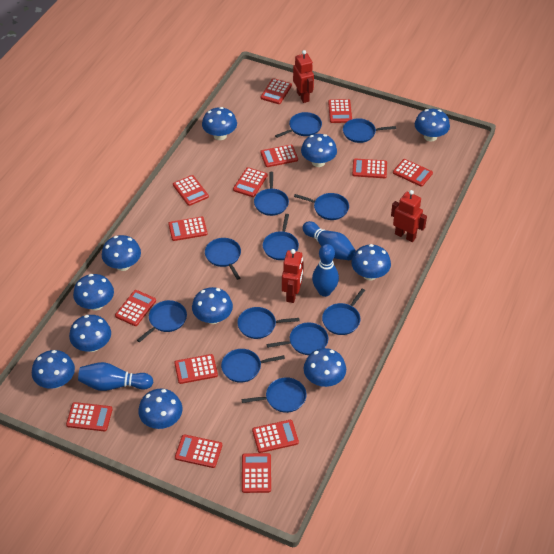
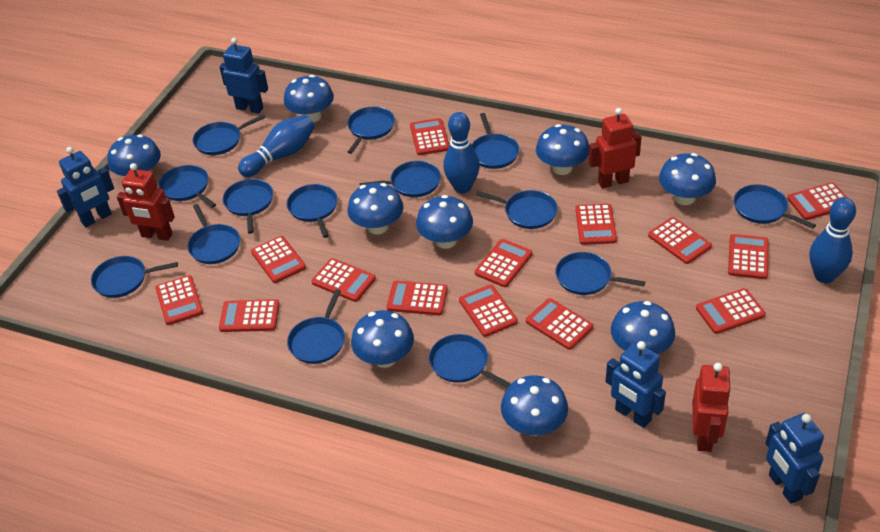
blue mushroom: [32,350,75,388] [69,315,111,352] [73,274,114,311] [102,235,141,271] [138,389,182,429] [192,287,233,324] [202,107,237,140] [301,134,337,167] [304,348,346,387] [351,244,391,280] [415,109,450,141] = 11 -> [107,134,161,176] [284,75,334,122] [348,183,403,234] [351,310,414,368] [416,195,473,249] [501,375,568,436] [536,124,589,175] [611,301,675,354] [659,153,716,205] = 9
blue pan: [137,300,187,342] [205,238,241,280] [221,349,285,383] [237,307,300,339] [241,377,307,413] [254,172,289,216] [263,214,299,260] [267,323,328,355] [275,112,322,138] [294,193,349,220] [322,288,365,335] [343,118,396,143] = 12 -> [91,256,178,298] [159,165,216,208] [187,204,240,264] [193,114,266,155] [223,179,273,234] [287,184,338,238] [287,289,345,364] [347,106,395,154] [360,161,441,197] [429,334,511,388] [472,113,519,169] [476,190,558,229] [555,252,645,295] [734,184,816,229] = 14
blue robot: none = 0 -> [57,147,114,227] [219,38,268,114] [606,341,666,428] [765,413,824,504] = 4

